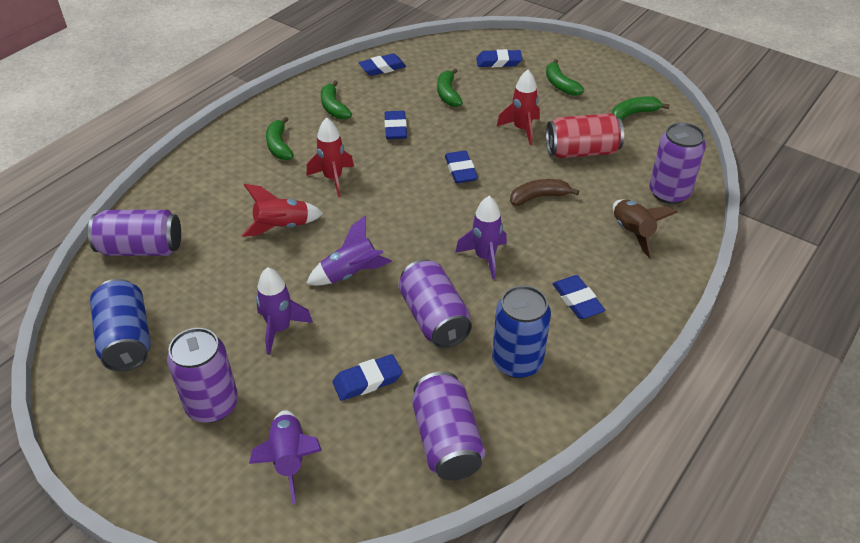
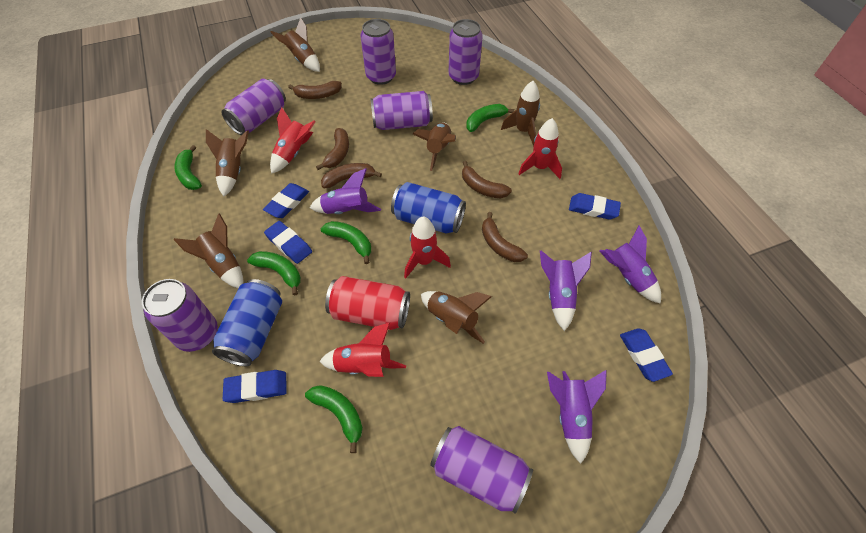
blue eraser: [332,354,402,401] [359,53,406,76] [385,111,407,139] [445,151,478,183] [476,49,522,67] [553,275,605,319] = 6 -> [223,370,287,403] [263,183,309,218] [264,221,312,264] [569,193,621,220] [620,328,673,382] = 5
brown banana: [510,179,579,206] = 1 -> [288,81,342,99] [316,128,349,170] [321,163,382,188] [462,161,512,198] [482,212,528,262] = 5
brown rocket: [613,199,678,259] = 1 -> [174,213,243,288] [206,129,249,196] [271,17,320,72] [413,123,456,171] [421,291,492,344] [501,81,540,146] = 6
purple can: [88,210,181,256] [167,328,238,423] [399,259,472,348] [412,371,485,481] [649,122,706,204] = 5 -> [142,279,218,352] [221,79,286,135] [361,19,396,85] [370,91,433,130] [430,426,533,513] [449,19,483,85] = 6
red rocket: [242,184,323,237] [307,118,354,197] [497,70,540,145] = 3 -> [270,107,316,174] [319,323,406,377] [404,217,451,278] [518,118,562,179] = 4

